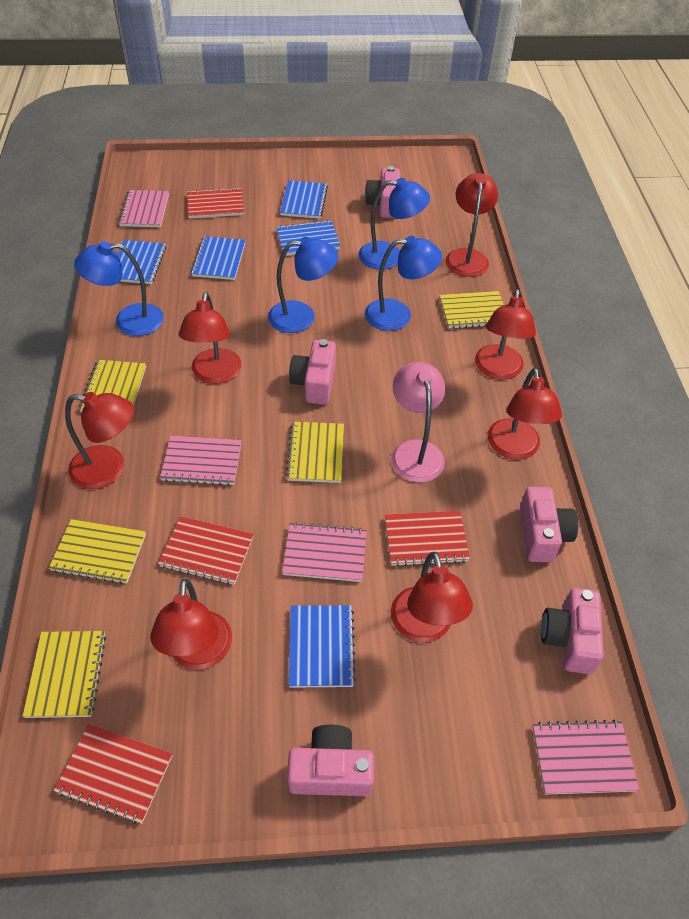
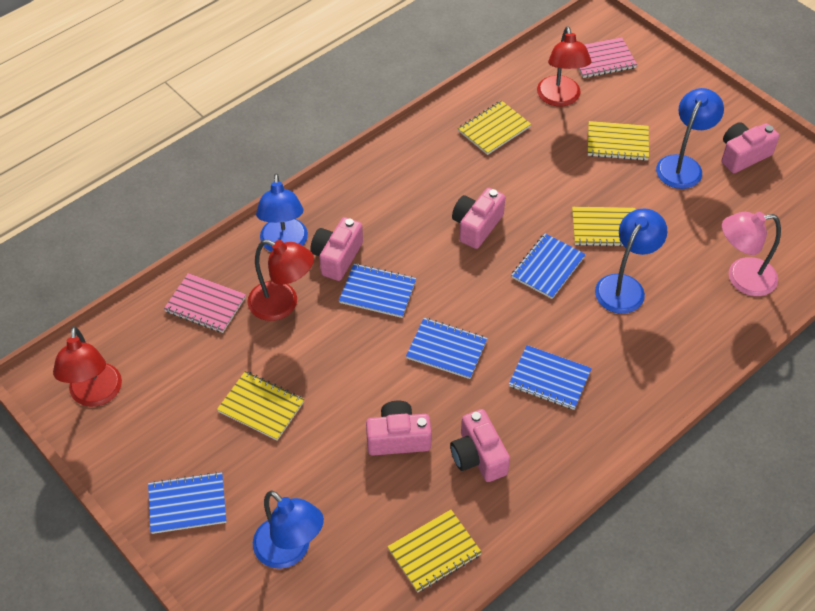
pink notebook: [118,190,169,227] [160,436,242,486] [282,522,367,582] [532,720,639,795] = 4 -> [164,273,246,333] [578,37,637,78] = 2
red lamp: [65,392,134,489] [150,579,232,670] [178,292,241,384] [391,552,473,642] [445,173,498,277] [475,289,536,380] [488,368,562,460] = 7 -> [53,326,122,407] [247,239,314,321] [537,26,592,106] = 3
red notebook: [54,724,172,824] [158,516,254,585] [187,187,244,219] [385,511,470,567] = 4 -> none = 0

